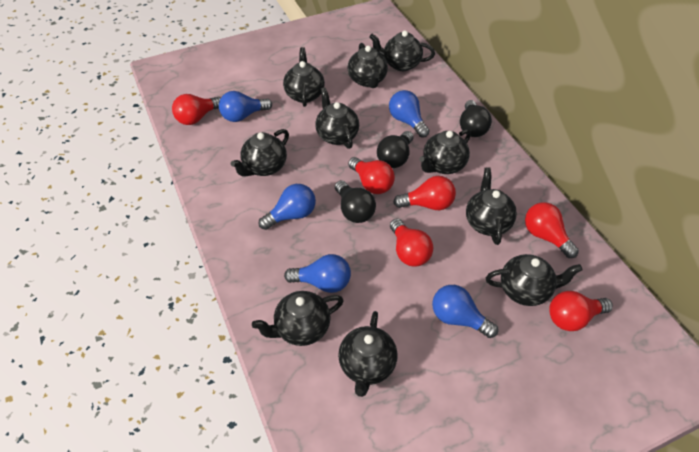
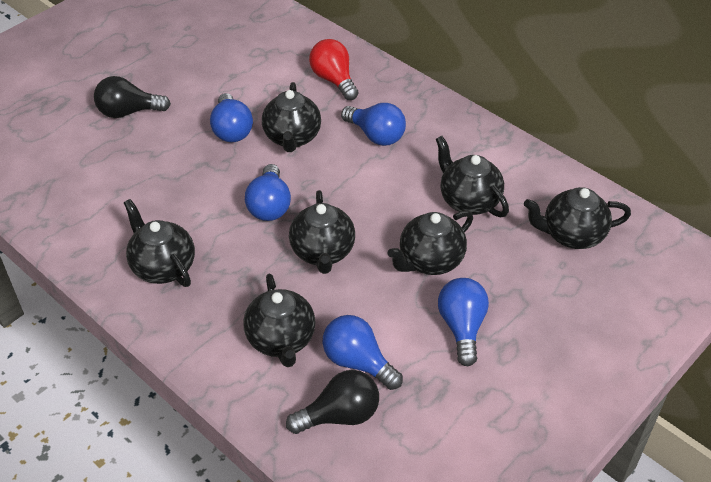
black light bulb: [335,180,376,223] [377,131,414,168] [460,100,492,137] = 3 -> [94,76,171,118] [286,370,379,434] = 2
black teapot: [231,129,289,177] [252,291,344,346] [283,47,325,107] [315,87,359,149] [338,311,398,397] [347,43,388,88] [369,31,435,71] [419,129,471,174] [466,167,517,245] [486,254,583,306] = 10 -> [123,199,195,287] [243,274,316,367] [262,82,321,152] [289,190,355,274] [387,210,473,275] [436,136,509,217] [524,187,631,249] = 7
red light bulb: [172,94,221,125] [348,157,395,194] [390,219,433,267] [393,176,456,210] [525,202,579,258] [549,291,613,331] = 6 -> [309,39,358,100] = 1

